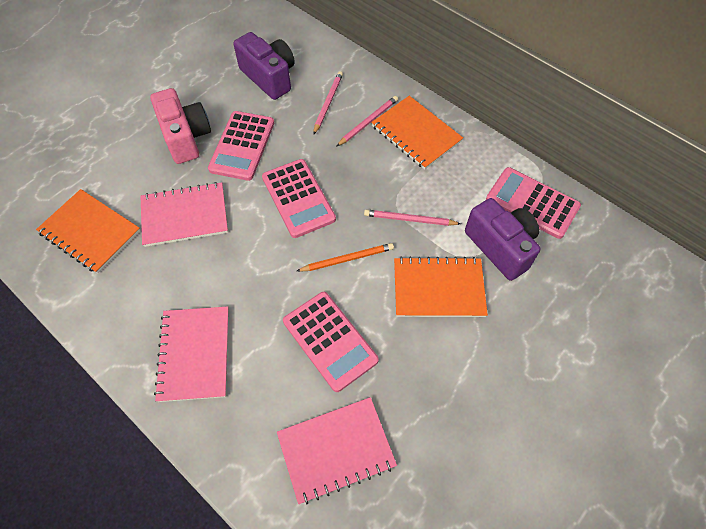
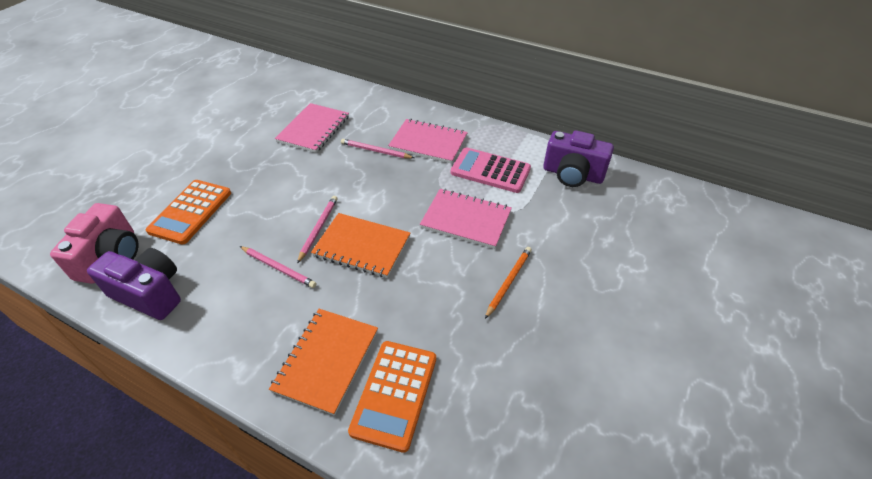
orange calculator: none = 0 -> [146,180,231,245] [348,341,436,453] = 2
orange notebook: [36,189,140,273] [371,96,463,170] [394,257,488,317] = 3 -> [269,309,378,416] [311,213,410,278] = 2
pink calculator: [208,111,274,181] [262,159,336,238] [283,292,379,392] [486,167,581,239] = 4 -> [451,147,531,193] = 1

